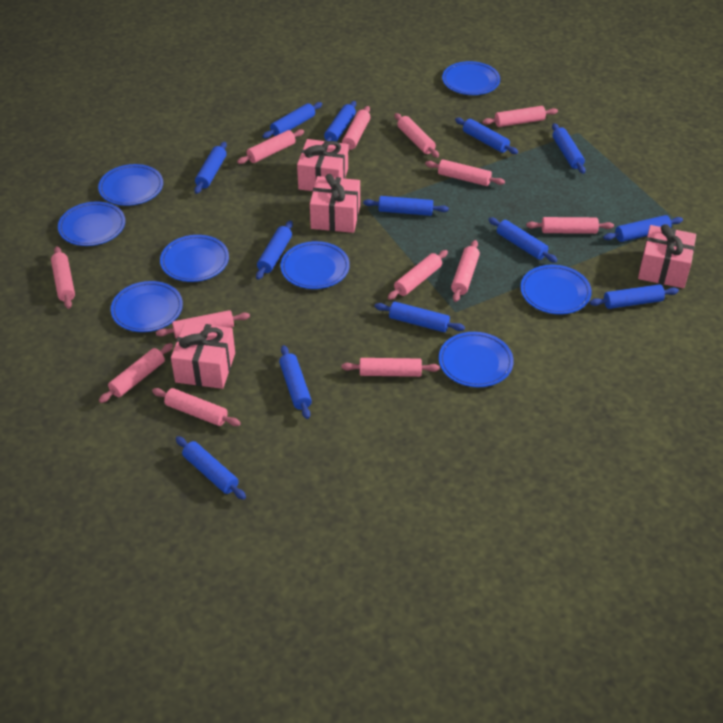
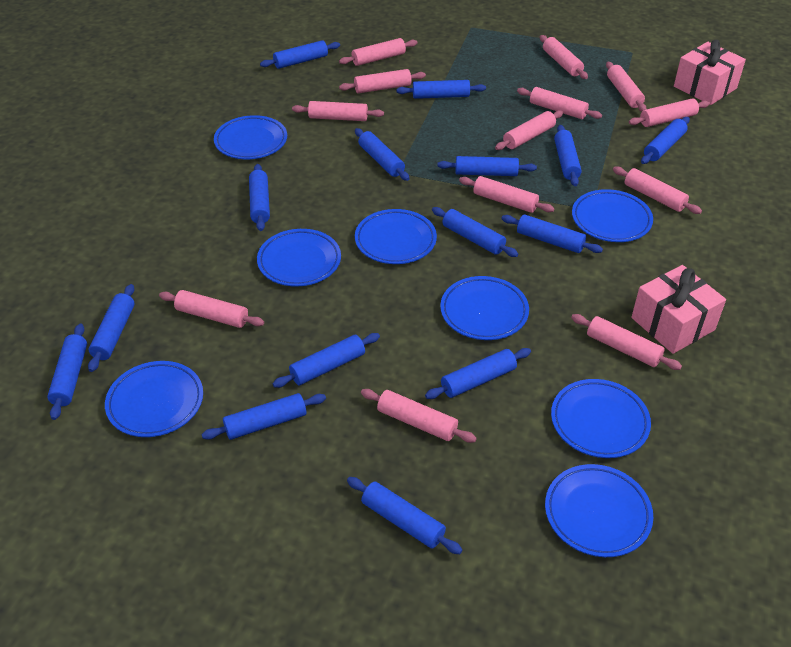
blue rolling pin: [175,436,246,500] [194,142,227,194] [256,221,293,280] [263,102,322,138] [279,345,312,419] [324,101,356,142] [363,196,449,216] [375,302,465,332] [455,117,518,154] [488,217,558,263] [552,123,586,174] [589,284,679,309] [603,215,683,242] = 13 -> [47,323,87,420] [88,284,135,372] [202,393,326,440] [249,164,270,231] [260,40,340,69] [273,333,380,388] [347,477,463,554] [355,128,410,181] [396,80,486,99] [425,348,531,399] [432,207,518,257] [437,156,537,176] [501,214,603,253] [554,125,582,186] [641,117,690,164] = 15
pink gift: [171,322,235,389] [297,139,348,191] [310,174,360,233] [638,224,696,288] = 4 -> [631,265,726,354] [674,40,746,105] = 2

